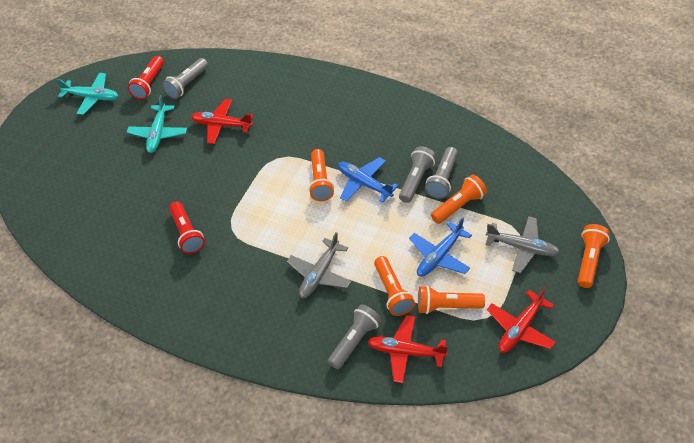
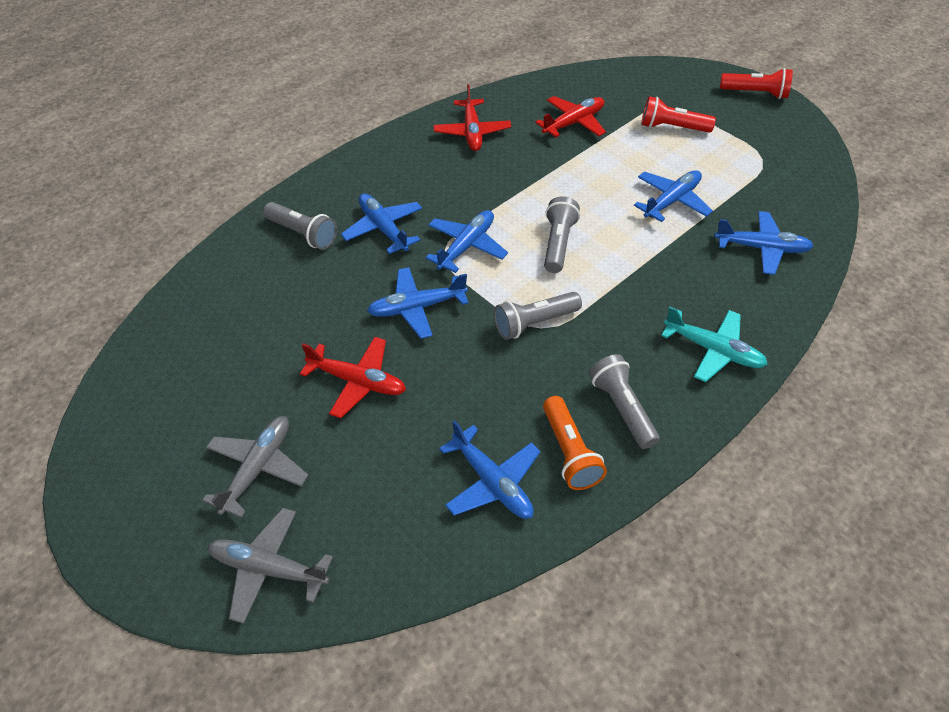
blue plane: [338,157,398,203] [409,217,472,277] = 2 -> [341,193,422,254] [367,267,469,339] [425,210,508,273] [439,420,541,519] [634,170,713,222] [714,211,813,275] = 6
orange flashlight: [309,149,334,201] [374,256,415,316] [418,285,485,314] [431,175,487,224] [578,224,610,288] = 5 -> [543,396,607,490] = 1
turquoise plane: [57,73,118,115] [127,95,187,153] = 2 -> [661,306,768,382] = 1

